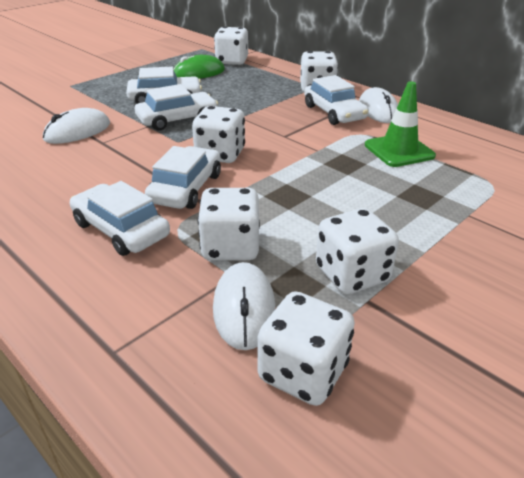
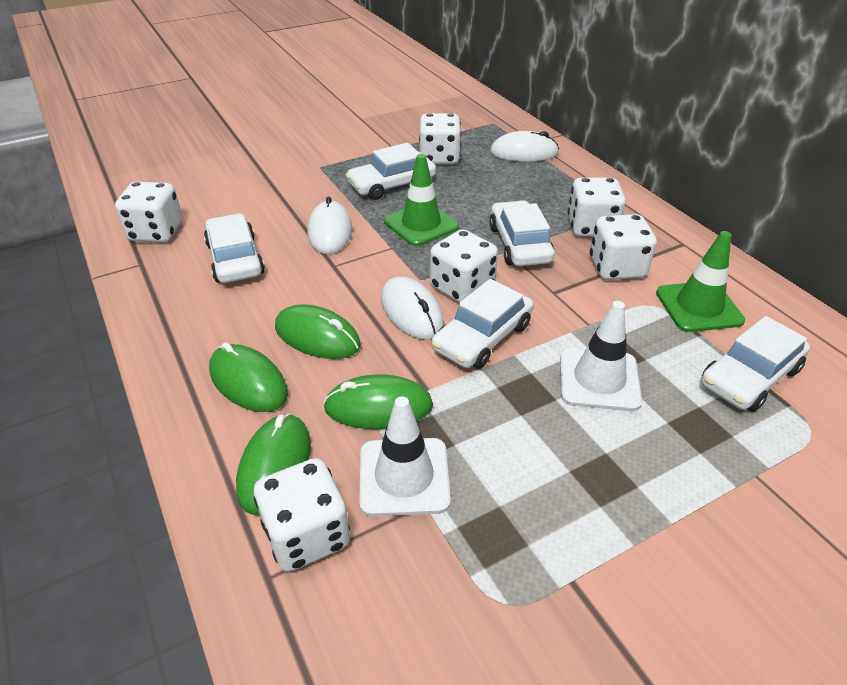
green mouse: [173,55,225,79] = 1 -> [209,342,288,412] [236,413,311,515] [275,304,361,359] [323,374,433,429] = 4
green traffic cone: [365,81,436,167] = 1 -> [384,154,459,246] [656,231,745,332] = 2
white traffic cone: none = 0 -> [359,396,451,517] [560,301,642,411] = 2

